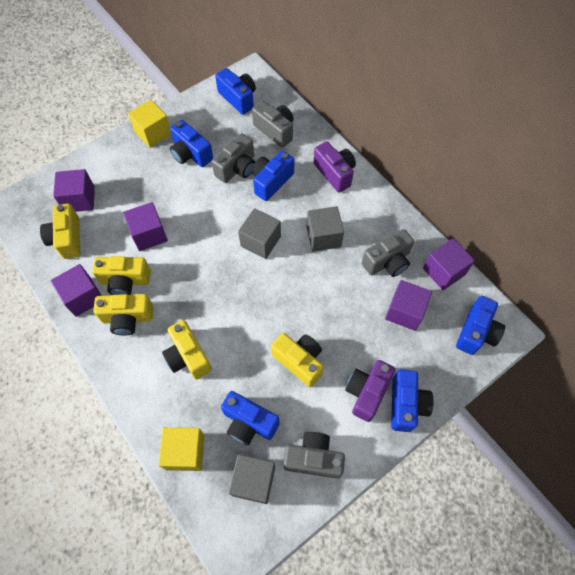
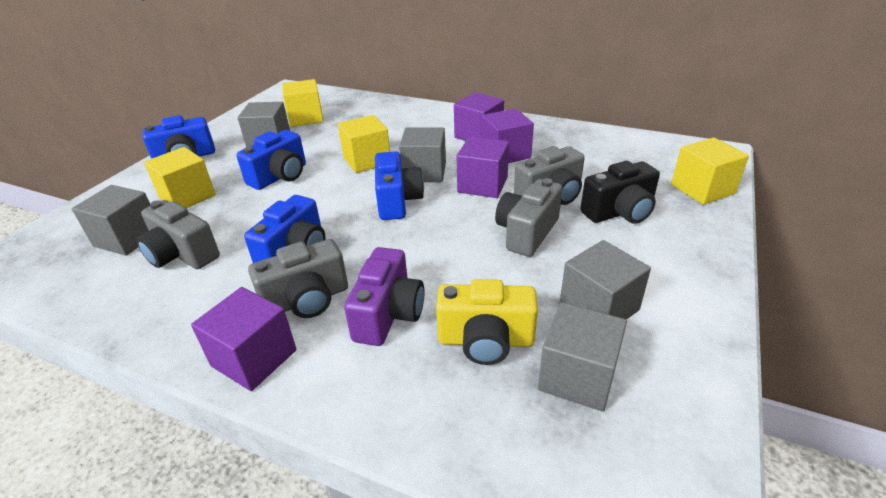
black camera: none = 0 -> [580,161,660,224] = 1
blue camera: [170,120,213,167] [215,68,256,115] [221,391,280,445] [252,151,294,201] [391,369,433,432] [456,296,505,355] = 6 -> [142,115,215,159] [237,130,306,190] [244,195,326,263] [375,151,424,220] = 4
grey cube: [228,454,275,504] [238,208,281,259] [307,206,344,252] = 3 -> [72,185,150,256] [238,102,290,147] [399,127,446,182] [538,302,627,411] [559,240,651,320] = 5
purple camera: [313,141,356,193] [345,360,395,422] = 2 -> [344,247,425,346] = 1
purple cube: [51,264,102,317] [53,169,95,212] [123,202,168,251] [385,280,432,331] [423,238,475,290] = 5 -> [191,287,296,391] [454,92,504,141] [456,137,509,198] [481,108,534,163] = 4
yellow camera: [40,203,80,259] [92,256,151,295] [94,294,154,336] [162,320,212,379] [271,333,324,387] = 5 -> [436,279,538,365] = 1
yellow cube: [128,100,172,148] [158,427,205,471] = 2 -> [144,147,216,208] [282,79,324,127] [338,115,390,173] [671,138,749,205] = 4

